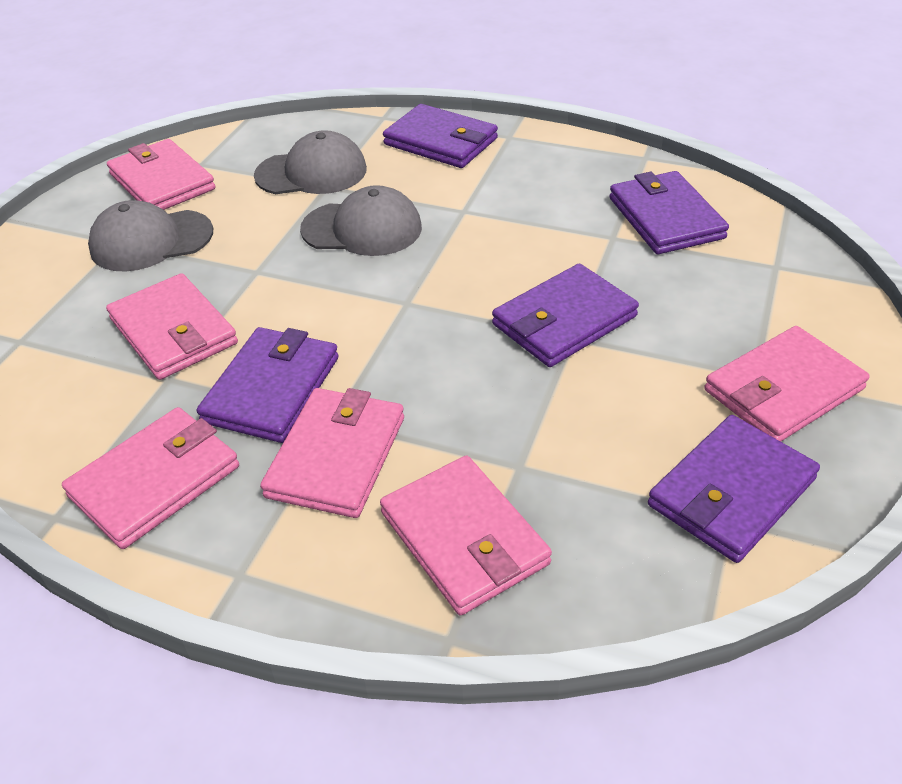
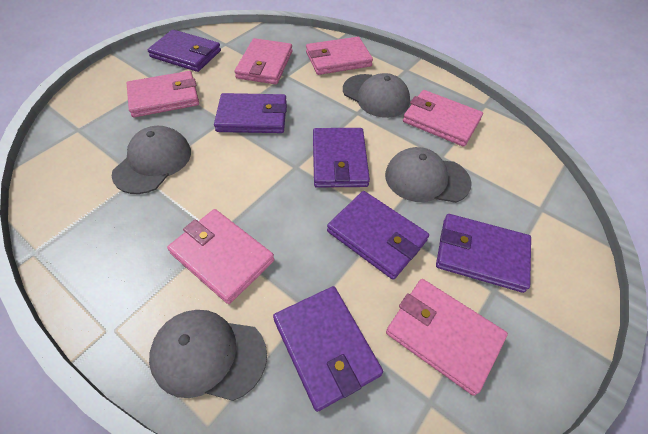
grey cap: [88,200,213,272] [254,130,367,194] [300,185,422,256] = 3 -> [112,126,191,194] [149,310,267,401] [343,73,410,118] [385,147,472,203] = 4
purple wallet: [197,327,339,443] [383,104,498,168] [492,264,639,367] [609,171,729,254] [648,415,820,563] = 5 -> [147,29,221,72] [214,93,287,133] [273,286,383,412] [313,128,370,188] [327,191,429,280] [436,214,531,293] = 6

